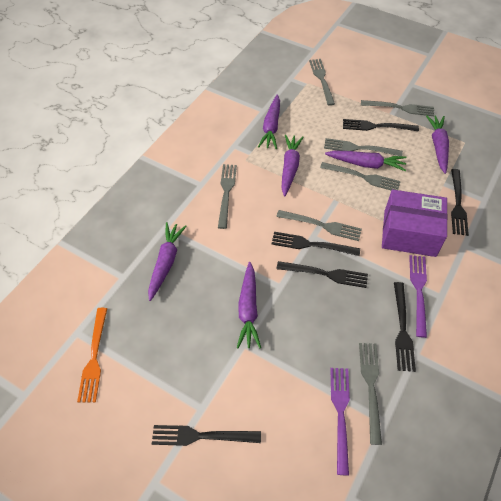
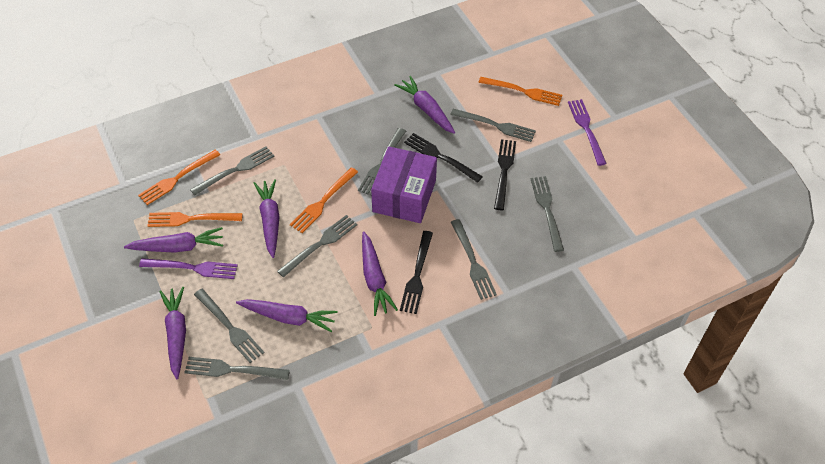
black fork: [152,425,261,446] [271,232,360,256] [277,261,368,288] [343,119,419,131] [394,282,416,372] [451,169,469,236] = 6 -> [400,231,433,314] [404,133,483,183] [494,139,516,210] = 3
grey fork: [218,164,237,229] [276,210,362,241] [309,59,335,106] [320,162,401,190] [324,138,403,156] [359,343,382,445] [361,100,434,116] = 7 -> [184,357,290,380] [190,146,275,196] [194,289,265,363] [277,215,357,277] [358,128,406,196] [450,109,536,142] [451,219,497,300] [531,176,564,252] = 8
orange fork: [77,308,107,402] = 1 -> [138,149,220,205] [147,212,243,227] [290,167,358,233] [478,77,562,106] = 4

